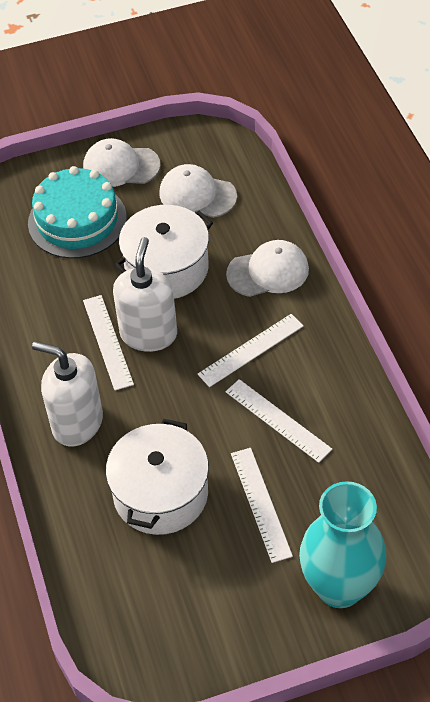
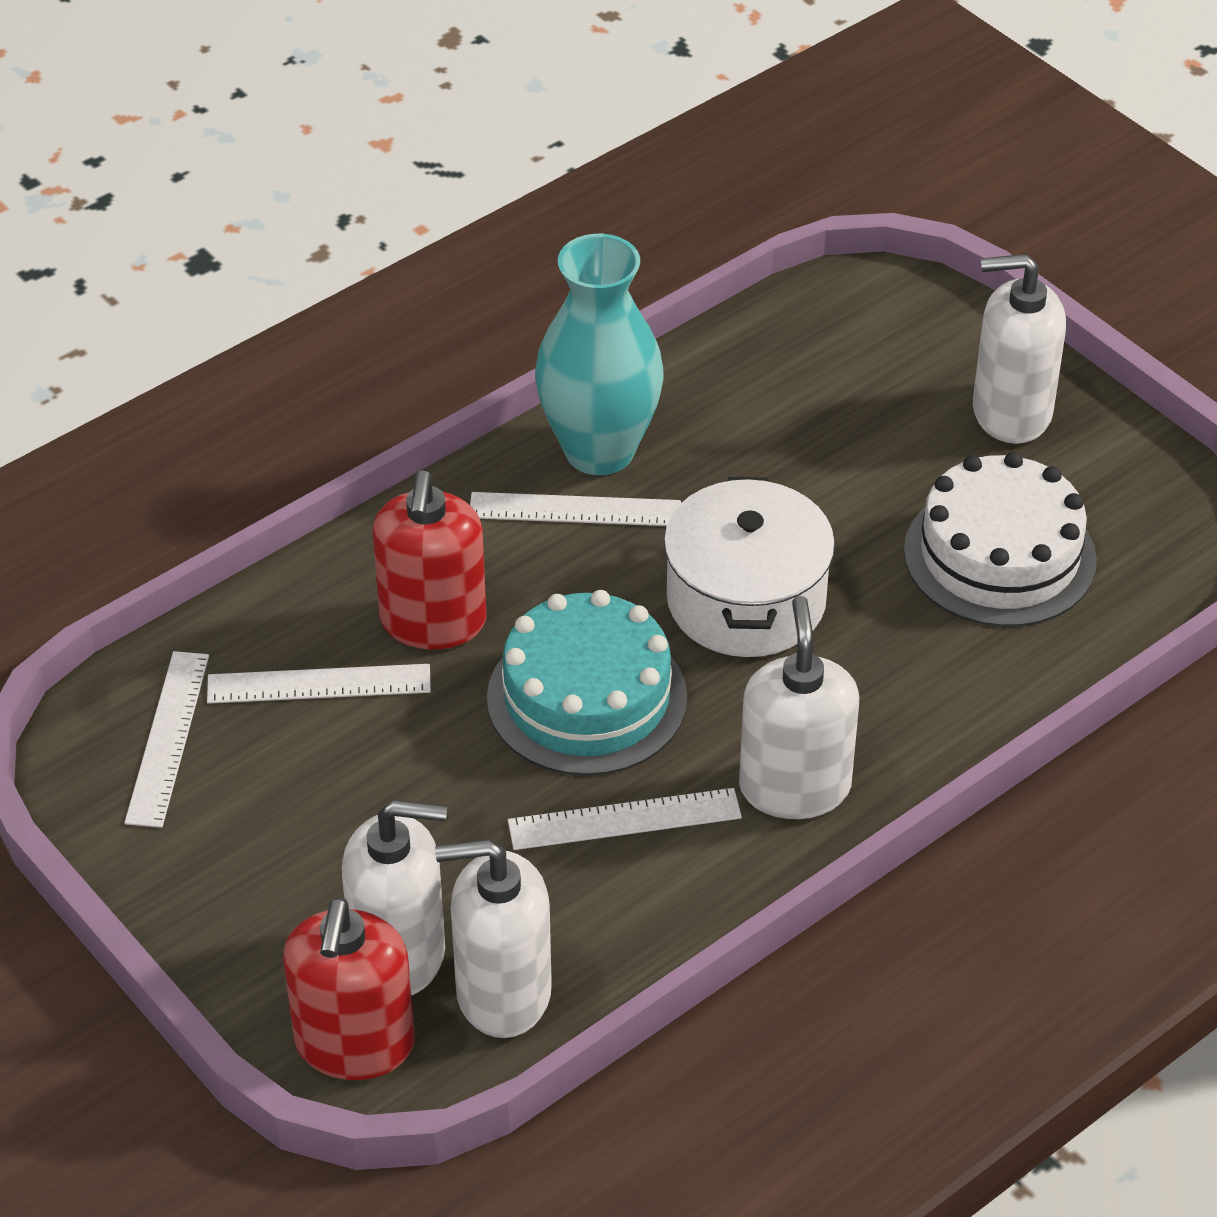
red soap dispenser: none = 0 -> [283,897,415,1080] [373,470,487,649] = 2
white cake: none = 0 -> [904,452,1097,627] = 1
white cap: [83,138,161,187] [160,164,237,218] [226,240,309,297] = 3 -> none = 0
white pot: [106,419,209,535] [115,205,213,299] = 2 -> [664,477,835,657] = 1
white soap dispenser: [32,341,103,447] [113,237,177,352] = 2 -> [342,800,447,995] [435,839,552,1038] [739,596,859,819] [973,254,1066,444] = 4

